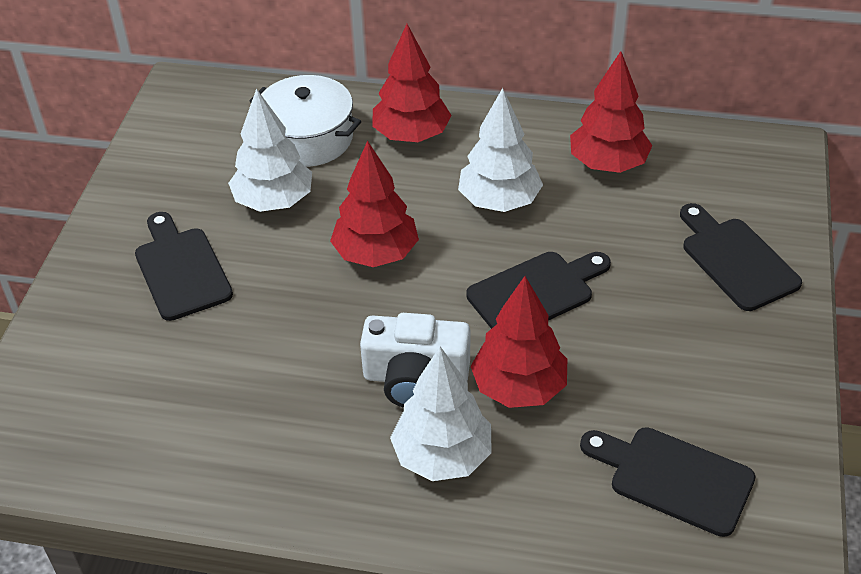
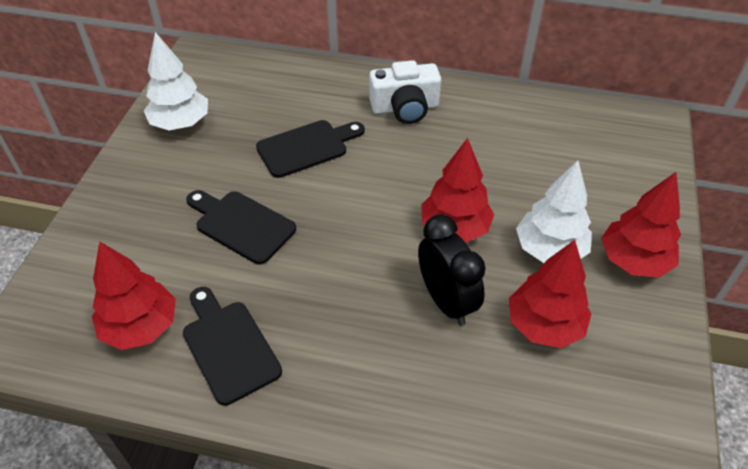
black clock: none = 0 -> [418,214,486,326] = 1
black cutting board: [135,212,233,321] [466,252,611,329] [580,427,756,537] [680,203,802,311] = 4 -> [183,287,282,406] [186,190,296,265] [256,120,365,178] = 3
white pot: [250,75,361,167] = 1 -> none = 0
white tree: [228,89,312,212] [390,347,492,481] [458,88,543,212] = 3 -> [144,32,208,130] [516,160,592,263] = 2

